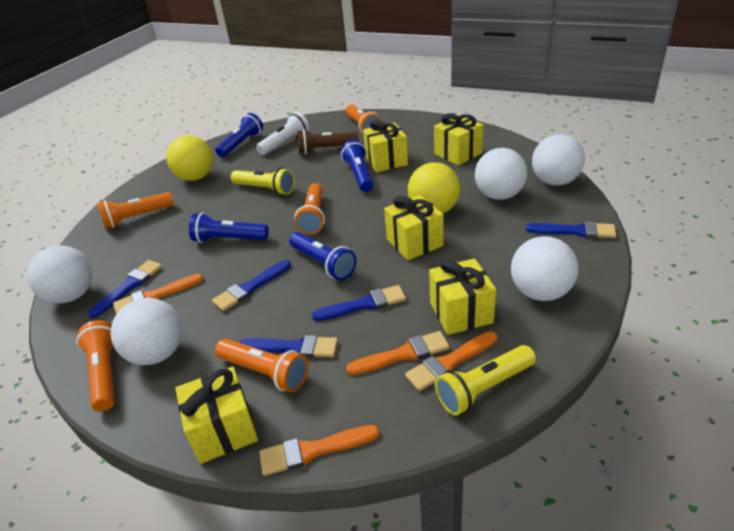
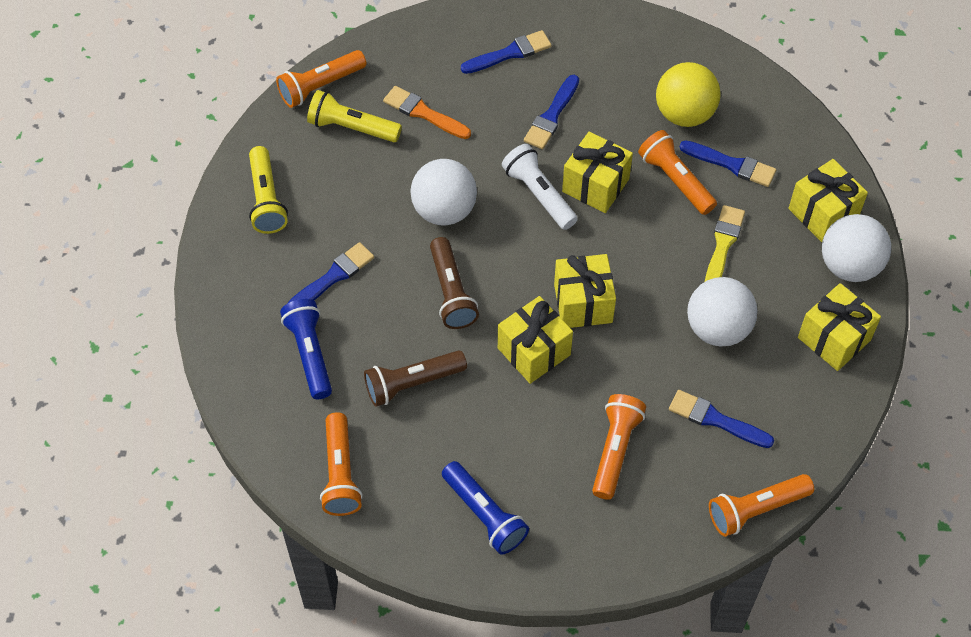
blue flashlight: [189,213,269,243] [215,113,263,157] [289,232,356,280] [341,140,373,192] = 4 -> [280,299,332,399] [442,461,529,555] = 2
brown flashlight: [297,129,359,154] = 1 -> [364,350,467,407] [430,237,479,329] = 2
orange brush: [113,274,203,314] [259,425,380,476] [346,331,450,375] [405,331,497,391] = 4 -> [383,86,471,139] = 1
white ball: [27,246,92,303] [110,298,182,365] [475,148,527,200] [511,236,578,301] [532,134,585,186] = 5 -> [410,159,477,225] [687,277,757,346] [822,214,891,282] = 3
yellow ball: [167,135,213,181] [408,162,460,213] = 2 -> [656,62,721,127] = 1
yellow brush: none = 0 -> [705,205,745,281] = 1

